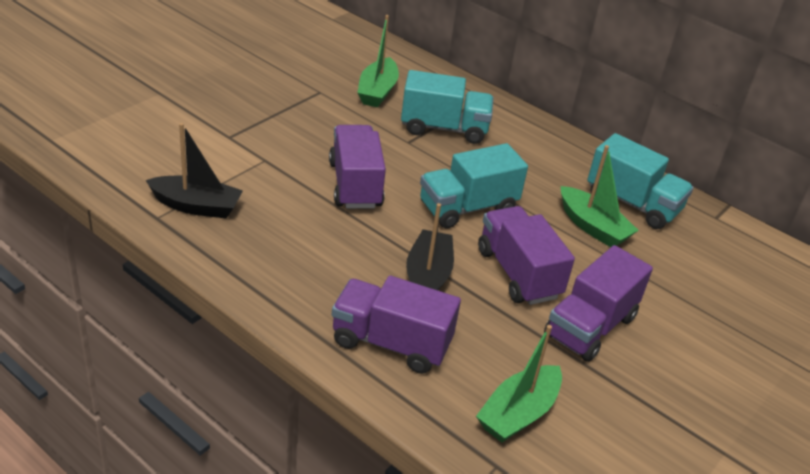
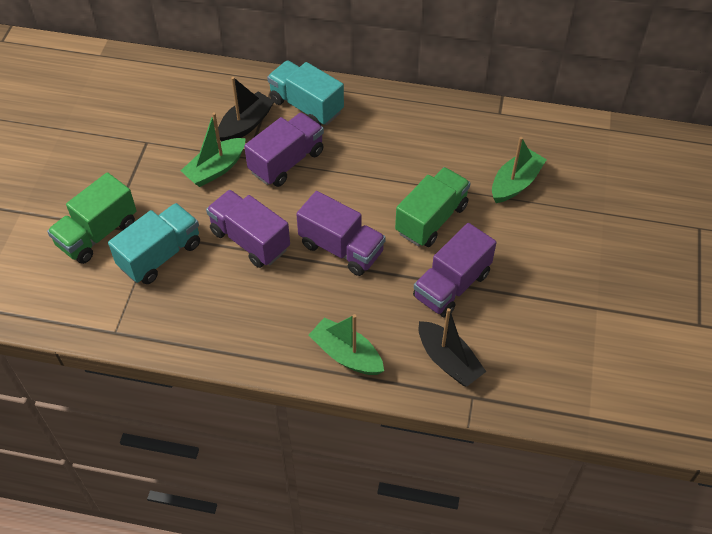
green truck: none = 0 -> [47,172,137,264] [395,167,470,247] = 2
turquoise truck: [401,70,494,144] [420,143,528,229] [587,133,694,229] = 3 -> [108,203,200,284] [267,60,344,125] = 2

